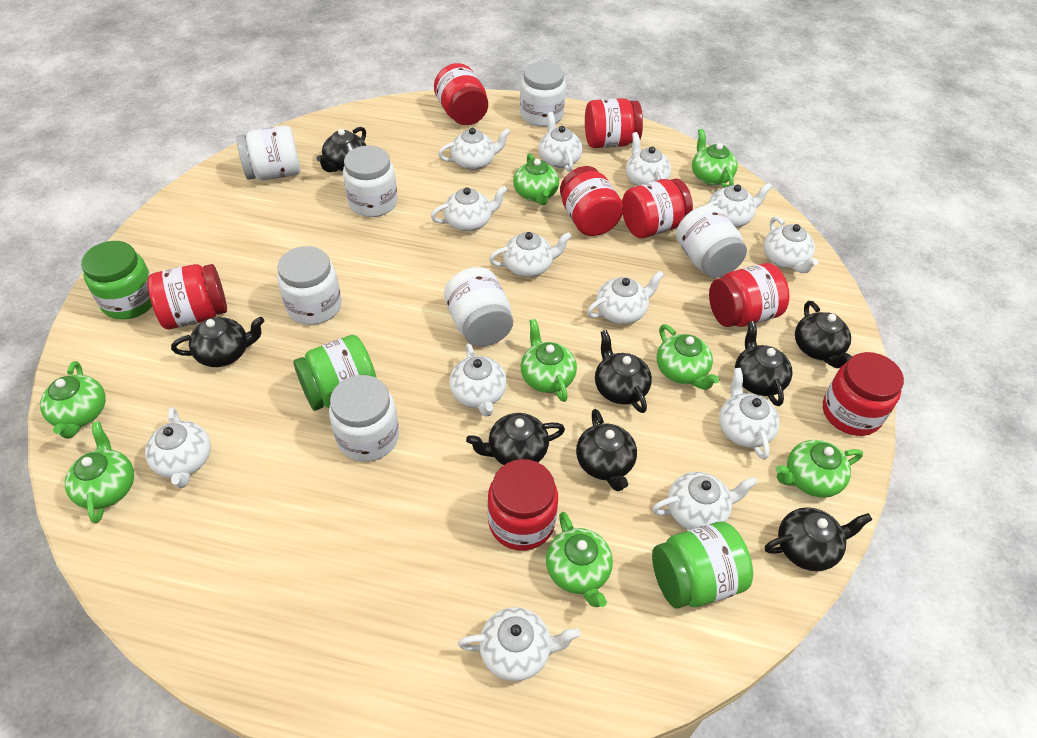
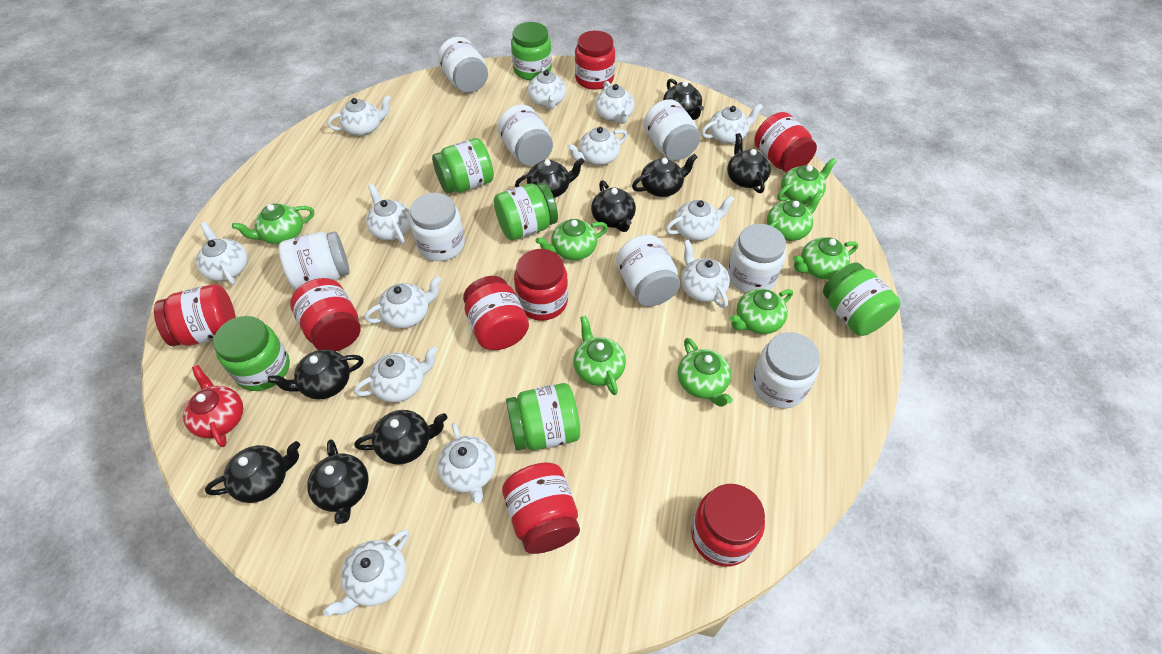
black teapot: [171,317,264,367] [316,127,366,172] [466,413,565,465] [576,409,637,491] [595,330,652,413] [735,321,792,406] [765,507,872,571] [795,301,852,368] = 8 -> [205,441,300,503] [268,350,364,400] [307,439,369,524] [354,410,447,465] [515,158,585,198] [591,180,636,232] [632,153,698,197] [663,79,704,120] [727,133,771,193] = 9
green jar: [81,241,152,320] [293,335,376,411] [652,521,753,609] = 3 -> [213,316,290,391] [432,138,494,194] [494,183,558,241] [506,383,580,451] [511,22,552,80] [823,263,901,336] = 6
red teapot: none = 0 -> [183,365,243,447] = 1
white jar: [236,125,300,180] [277,246,342,325] [329,375,399,462] [343,146,398,217] [444,267,513,347] [520,62,566,127] [676,205,747,278] = 7 -> [278,231,350,290] [410,193,465,261] [438,37,488,93] [497,104,553,166] [616,235,680,306] [643,99,700,161] [727,224,786,293] [752,332,820,408] = 8

